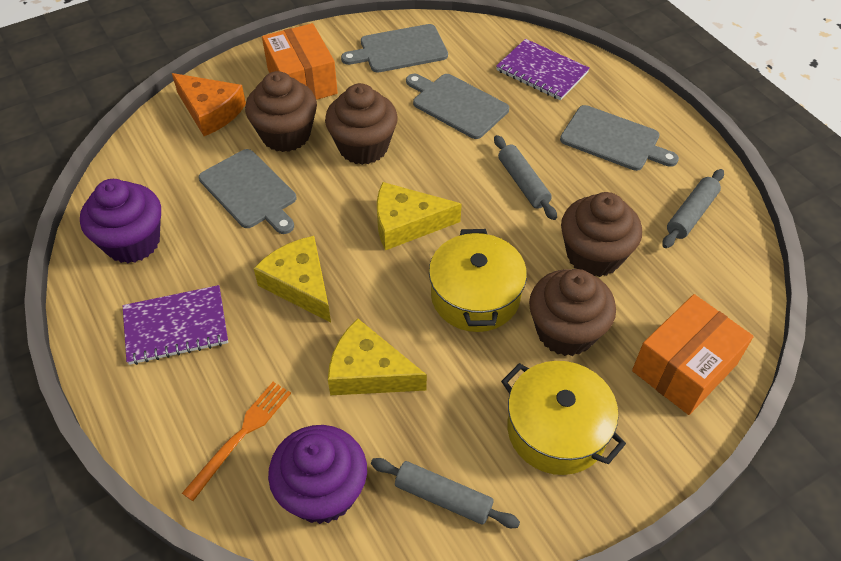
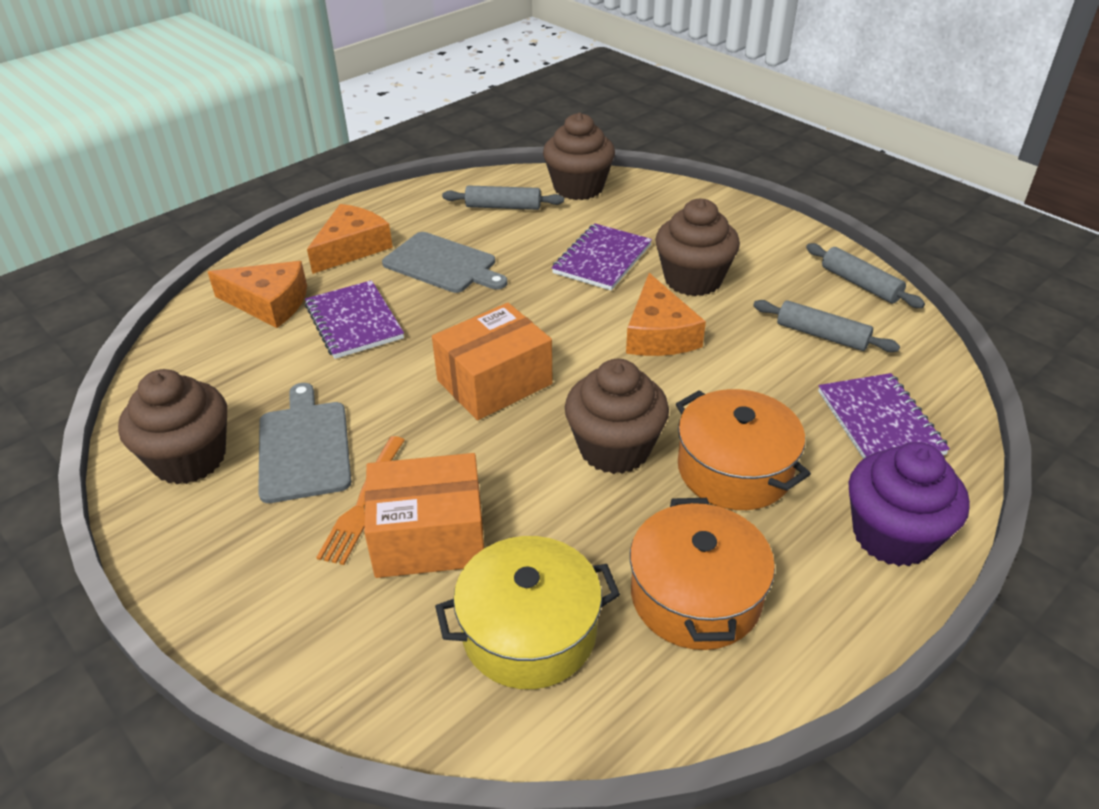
grey cutting board: [199,149,296,234] [341,24,448,73] [406,74,509,139] [560,105,679,171] = 4 -> [258,383,351,503] [382,232,507,293] = 2
orange cheese: [172,73,246,136] = 1 -> [208,261,307,328] [307,204,393,274] [626,273,706,356] = 3
orange pot: none = 0 -> [630,498,775,650] [676,389,811,510] = 2
purple cupcake: [80,179,161,263] [268,425,367,524] = 2 -> [848,442,970,566] = 1
purple notebook: [123,285,228,365] [496,39,590,100] = 2 -> [305,280,404,359] [552,223,652,290] [818,373,950,459] = 3
yellow cheese: [253,236,331,322] [328,319,427,395] [377,182,462,250] = 3 -> none = 0
yellow pot: [429,229,527,332] [501,361,626,475] = 2 -> [435,536,620,689] = 1

